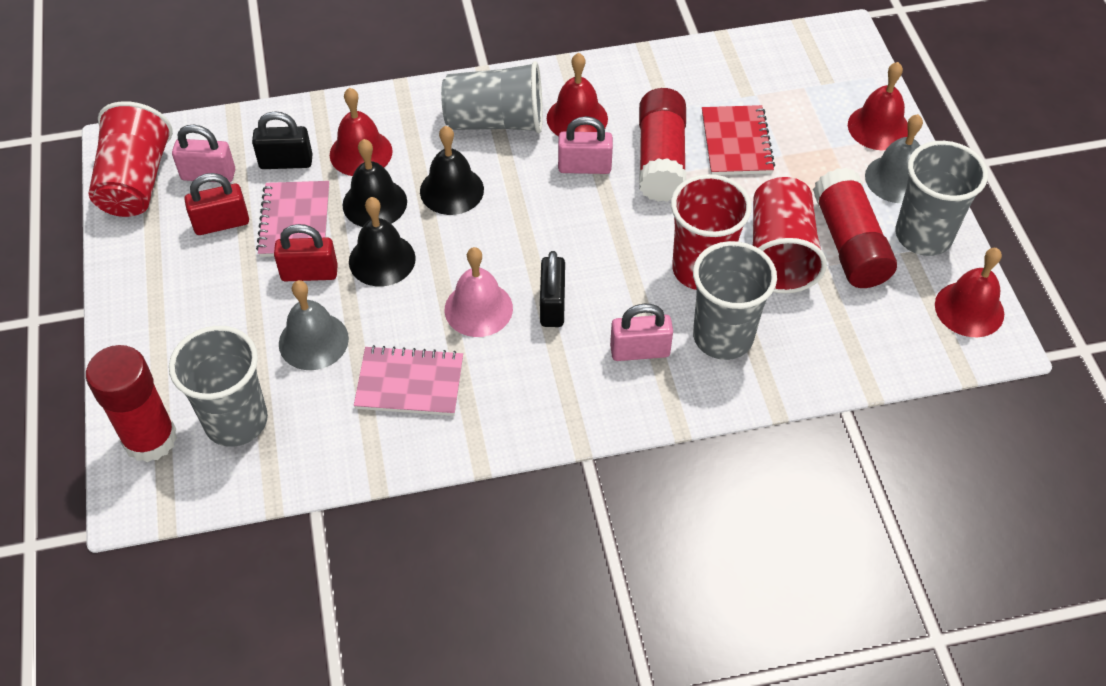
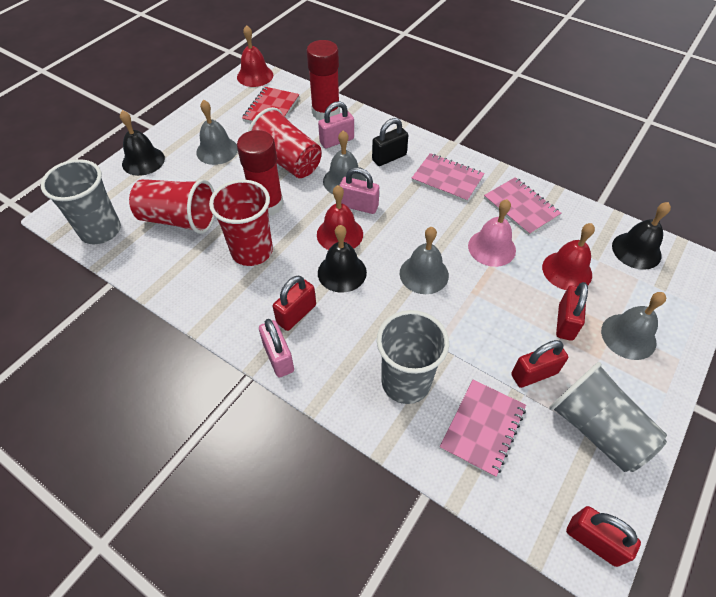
black padlock: [252,111,312,169] [540,251,565,327] = 2 -> [372,118,408,166] = 1
grey bell: [279,280,349,370] [865,114,923,203] = 2 -> [196,100,238,165] [323,131,366,194] [400,227,449,294] [601,292,666,360] = 4
grey cup: [169,326,268,447] [441,61,543,133] [693,241,777,360] [895,141,988,256] = 4 -> [41,159,121,245] [377,310,449,404] [549,362,667,472] = 3
pink notebook: [256,181,329,257] [354,345,463,416] = 2 -> [412,153,485,202] [440,380,526,478] [484,177,561,236] = 3
red bell: [330,88,392,176] [547,53,608,136] [848,62,908,150] [935,248,1004,337] = 4 -> [237,25,273,87] [317,185,363,250] [542,223,595,290] = 3
red glue stick: [86,345,177,462] [639,88,686,202] [813,168,897,288] = 3 -> [237,130,284,216] [307,40,340,120] = 2
red padlock: [184,173,249,235] [274,224,338,281] = 2 -> [273,276,316,331] [511,340,568,388] [556,282,588,341] [566,506,641,567] = 4

